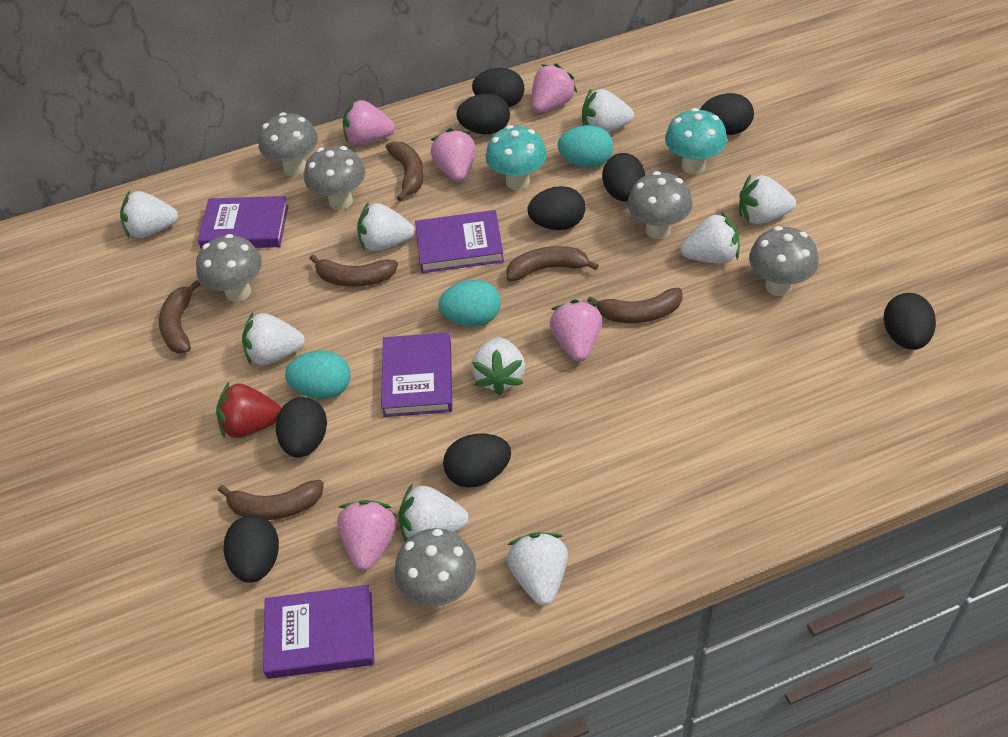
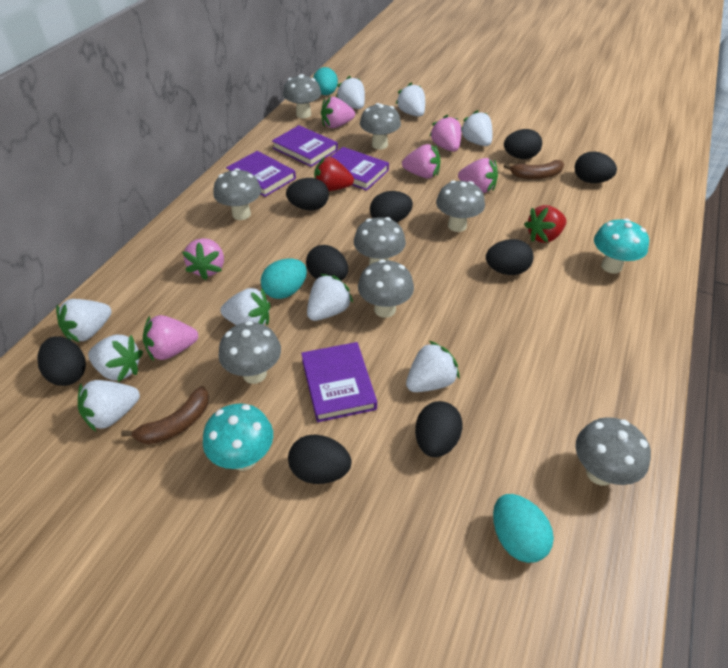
brown banana: [159,280,201,353] [218,480,324,520] [309,254,398,287] [386,141,424,201] [507,246,599,281] [587,288,683,323] = 6 -> [121,386,209,444] [503,160,564,179] = 2
grey mushroom: [196,234,262,302] [259,112,318,176] [304,146,365,210] [394,528,476,606] [627,171,693,239] [749,226,819,296] = 6 -> [213,168,261,220] [219,321,281,384] [283,74,321,118] [354,217,406,265] [358,259,414,318] [360,103,401,150] [436,180,485,232] [575,417,651,486] = 8
pink strawberry: [337,500,396,571] [343,99,395,145] [430,128,476,182] [532,63,577,113] [550,299,602,362] = 5 -> [143,315,198,361] [182,238,224,280] [321,97,355,128] [402,144,440,178] [429,115,461,152] [458,158,498,193] = 6
red strawberry: [216,382,282,439] = 1 -> [314,157,354,191] [524,205,567,243] = 2

